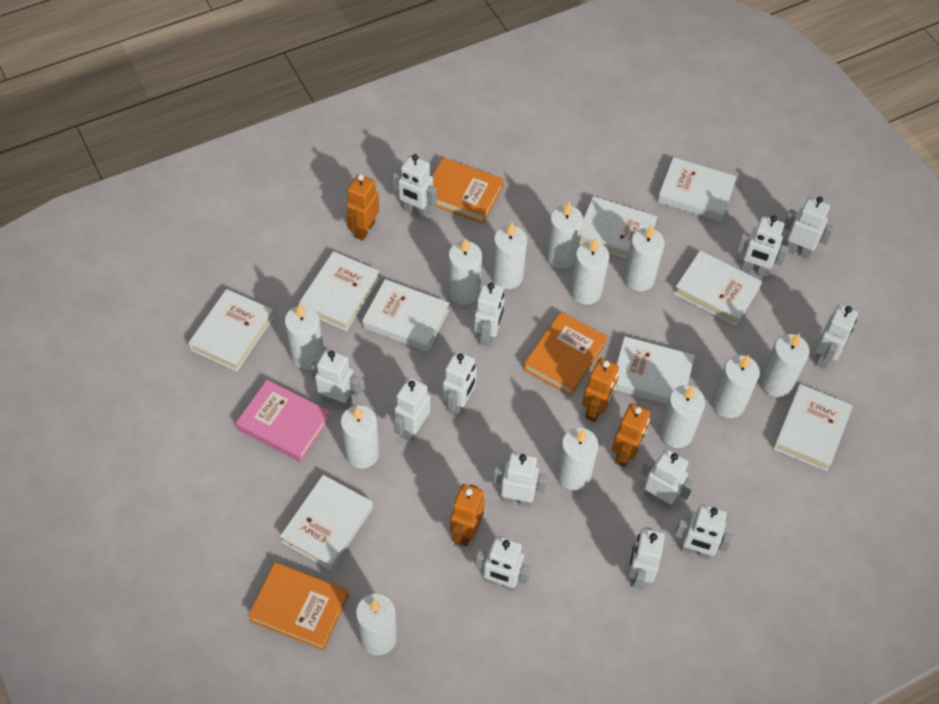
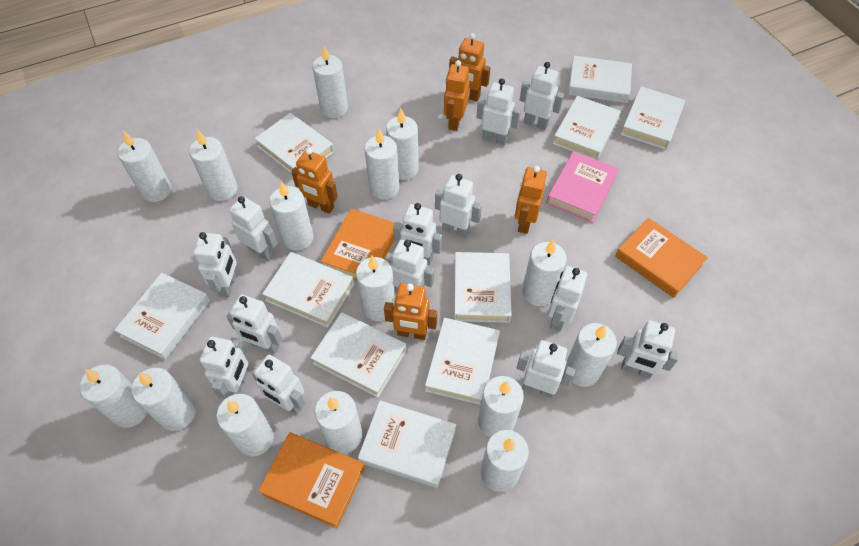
orange robot: [346,174,379,241] [450,484,485,547] [582,358,619,422] [612,403,650,467] = 4 -> [291,148,338,214] [384,283,437,340] [444,60,469,131] [449,33,491,101] [515,166,547,234] = 5
white book: [188,289,274,371] [280,475,373,570] [299,251,380,331] [362,279,449,352] [580,196,657,259] [615,336,695,404] [657,157,737,222] [674,250,762,326] [773,384,853,472] = 9 -> [114,273,210,359] [255,113,334,174] [262,252,354,328] [311,312,407,398] [358,401,456,488] [425,318,500,405] [454,252,512,323] [553,96,621,160] [568,56,632,103] [621,86,685,150] = 10
white candle: [284,304,324,369] [340,405,380,469] [356,593,397,655] [448,238,482,305] [491,223,527,289] [545,201,583,269] [556,428,599,491] [570,238,609,305] [623,225,665,291] [659,385,705,448] [712,355,760,418] [760,333,810,397] = 12 -> [80,365,148,428] [118,131,172,202] [131,368,196,431] [189,130,237,201] [216,394,274,457] [269,181,314,251] [312,46,348,118] [314,391,363,454] [356,256,395,321] [365,129,399,200] [386,109,419,180] [478,376,524,437] [481,430,529,492] [522,239,567,306] [565,323,617,387] = 15

